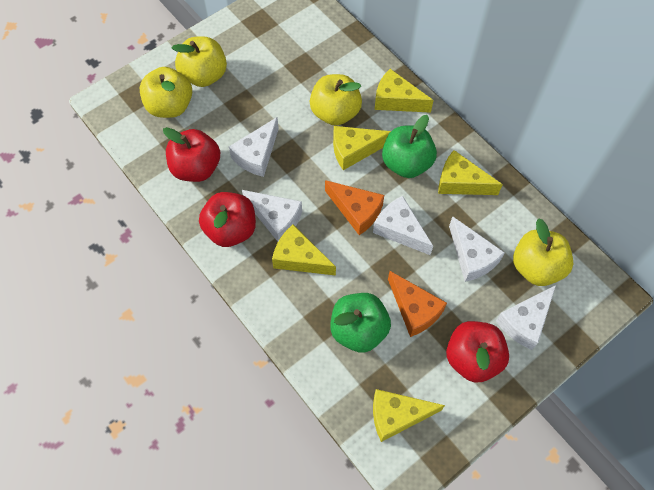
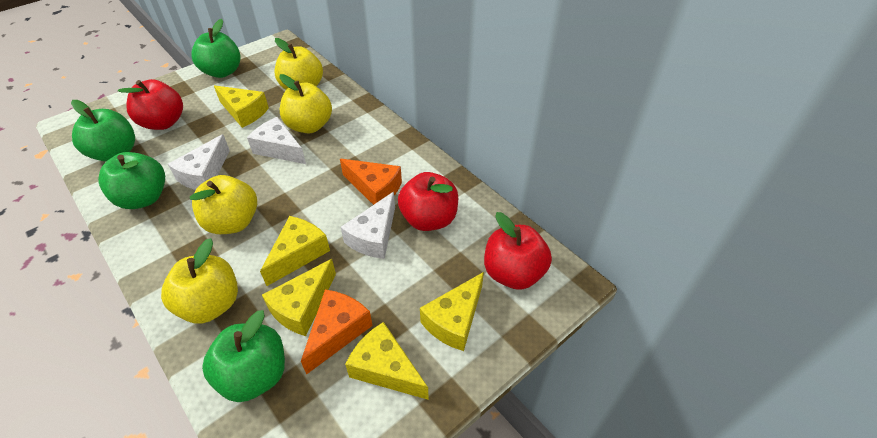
green apple: [330,293,391,353] [382,115,437,178] = 2 -> [71,100,135,162] [98,152,165,209] [191,19,241,78] [202,310,285,402] = 4
white cheese: [229,117,279,177] [242,190,302,241] [373,196,433,255] [449,216,505,282] [496,285,556,350] = 5 -> [168,134,230,190] [247,117,306,164] [341,192,395,259] = 3

